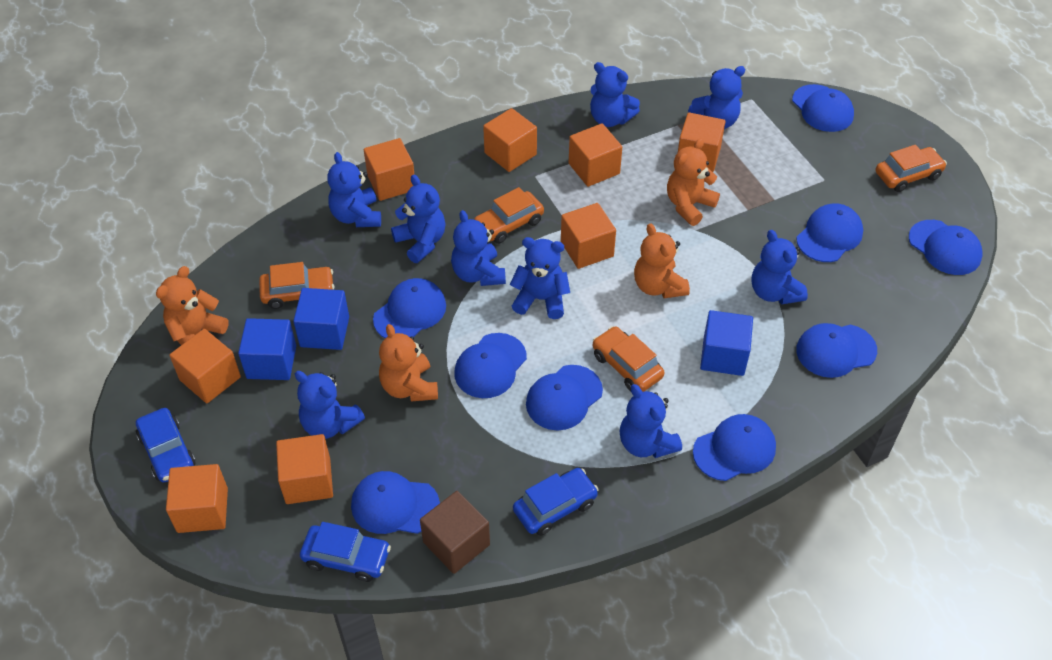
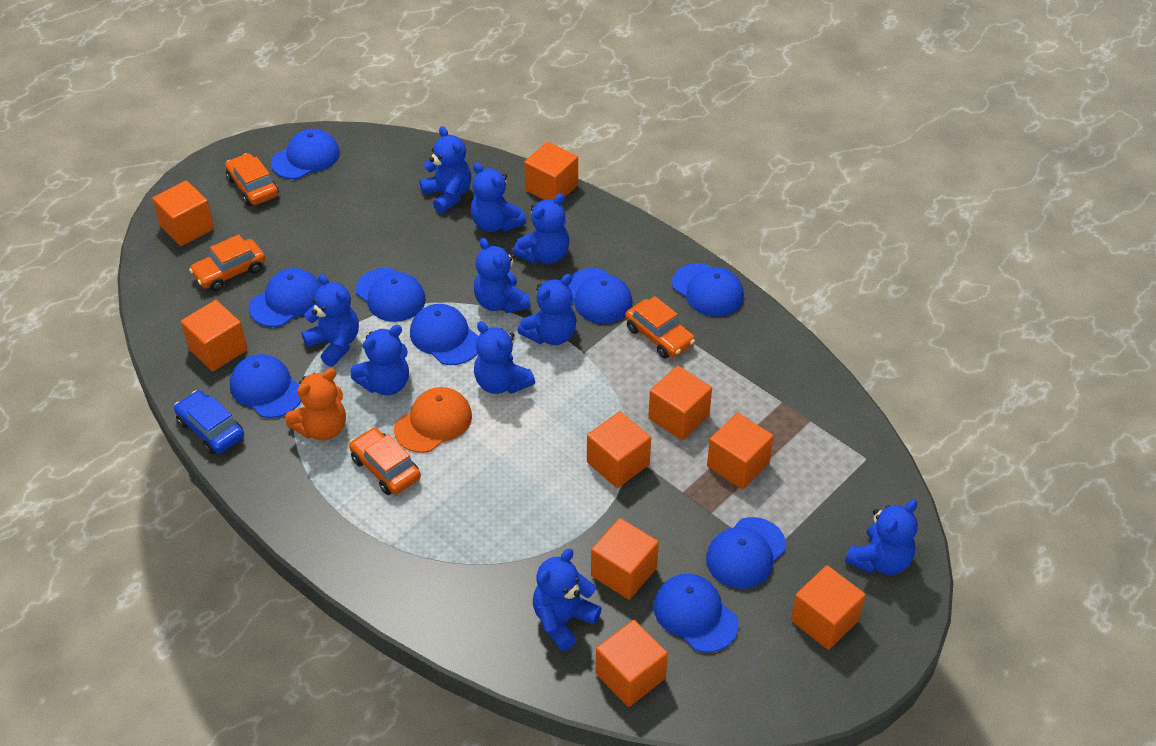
blue car: [136,408,196,483] [300,522,391,582] [513,468,599,536] = 3 -> [174,390,244,454] = 1
blue cube: [238,318,296,380] [293,288,349,350] [700,310,753,376] = 3 -> none = 0
blue teddy bear: [294,371,365,439] [327,152,381,227] [391,175,445,263] [451,210,506,286] [510,237,570,319] [590,62,640,127] [620,384,682,458] [688,66,745,129] [752,230,808,305] = 9 -> [302,274,359,367] [350,325,409,395] [420,126,471,213] [471,162,526,232] [474,238,531,313] [474,321,535,394] [513,194,569,264] [518,274,577,345] [533,549,602,651] [845,500,918,575] = 10
brown cube: [420,491,490,574] = 1 -> none = 0
orange cap: none = 0 -> [394,387,472,453] = 1
orange cube: [166,464,228,533] [170,329,241,403] [276,434,333,504] [364,138,414,201] [483,108,537,172] [561,203,616,269] [569,123,622,187] [678,112,725,172] = 8 -> [152,180,214,246] [181,300,247,371] [524,142,578,200] [587,411,651,488] [591,518,659,600] [596,620,668,707] [648,366,712,440] [707,413,774,490] [791,565,866,650] = 9
orange teddy bear: [156,266,229,345] [379,324,438,402] [634,223,690,298] [667,138,720,226] = 4 -> [286,368,346,440] = 1

